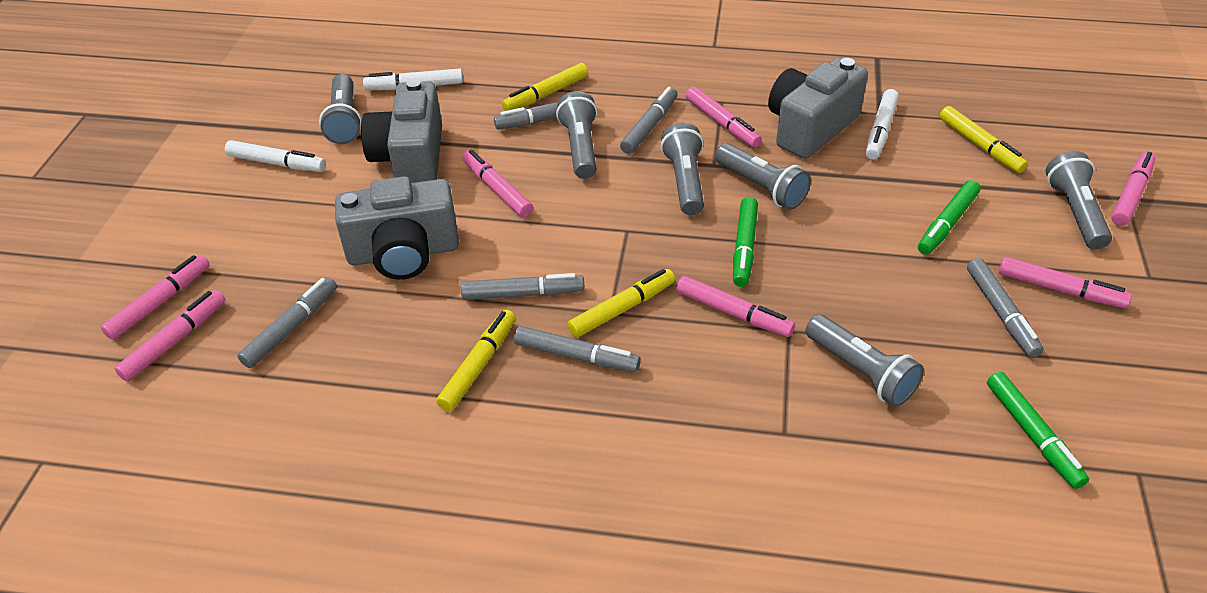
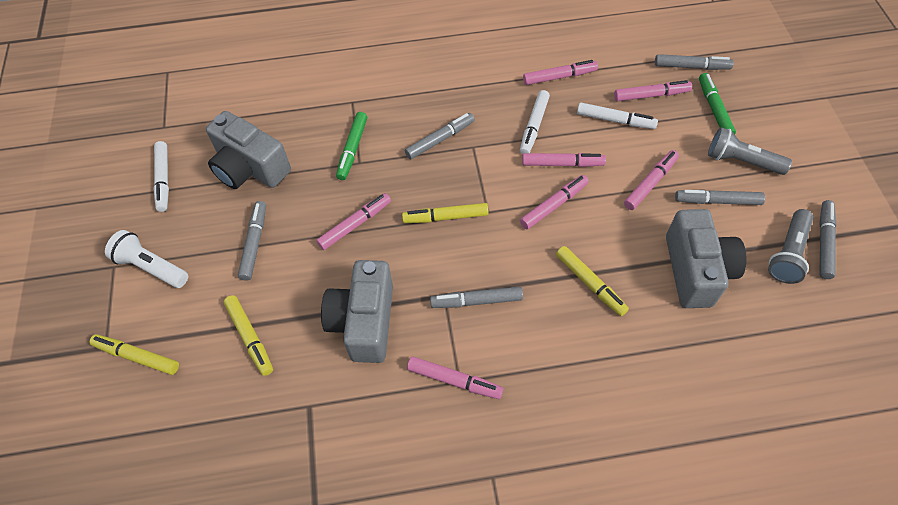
green marker: [733,197,758,287] [918,180,980,255] [987,372,1089,489] = 3 -> [336,112,367,180] [699,73,736,134] = 2
grey flashlight: [319,74,362,144] [556,91,597,179] [661,122,704,215] [715,143,811,210] [805,314,924,407] [1046,151,1112,250] = 6 -> [708,127,792,175] [768,209,813,284] = 2
white flashlight: none = 0 -> [105,230,188,288] = 1

